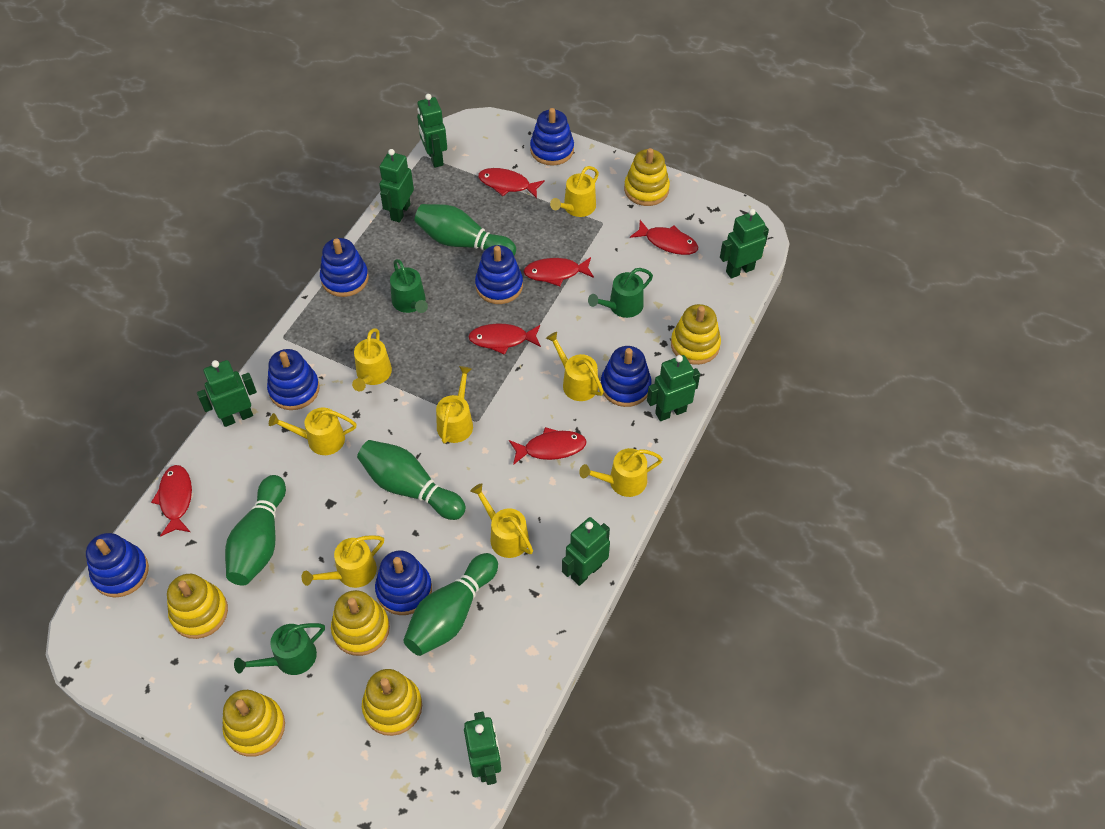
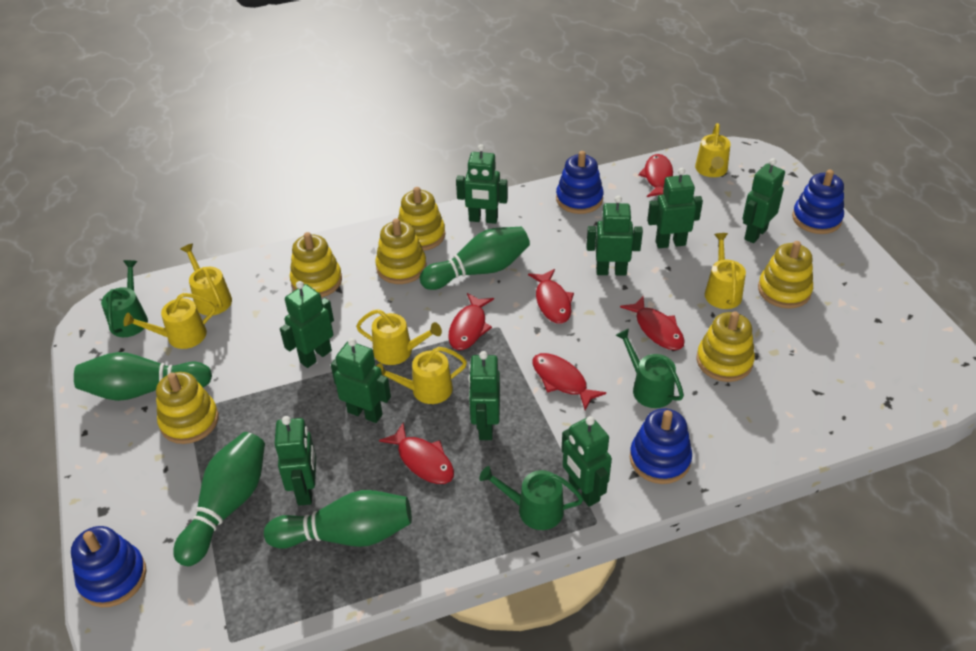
blue stacking toy: [86,533,149,598] [267,349,320,410] [320,238,369,297] [375,550,432,615] [475,245,523,304] [530,108,574,166] [601,346,651,407] = 7 -> [71,526,147,607] [556,151,604,214] [630,408,692,484] [792,169,844,234] = 4
green robot: [197,360,257,427] [379,149,414,222] [417,94,447,168] [464,712,501,785] [562,517,610,586] [647,355,700,421] [720,209,769,279] = 7 -> [275,416,316,506] [280,281,334,368] [331,338,391,423] [456,144,508,224] [468,351,500,440] [561,416,612,507] [587,196,643,276] [647,168,703,248] [743,158,785,243] = 9
yellow watering can: [269,408,356,455] [302,535,384,588] [352,328,392,391] [436,366,473,444] [470,483,533,558] [546,332,604,401] [550,166,599,217] [579,448,663,497] = 8 -> [123,293,216,349] [180,244,232,316] [356,309,442,365] [377,347,467,404] [695,123,731,177] [705,233,746,309] = 6

